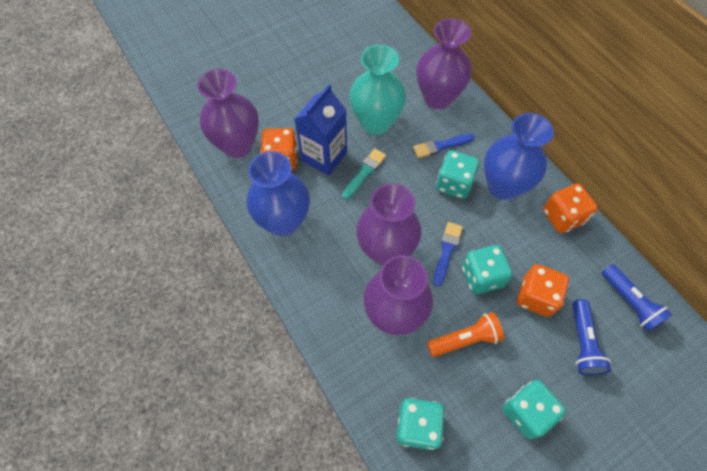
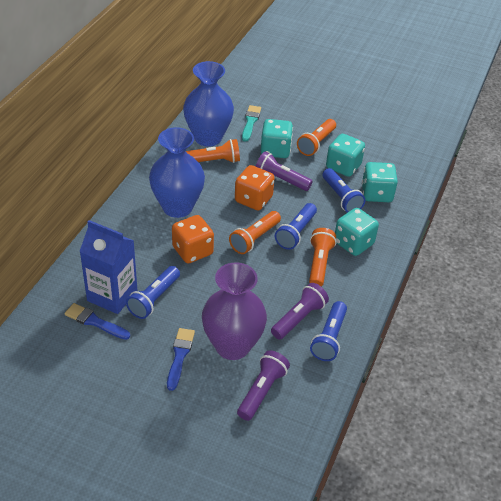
blue flashlight: [572,299,611,375] [602,264,673,332] = 2 -> [126,266,180,319] [275,203,317,250] [310,301,347,361] [323,168,365,213] = 4
orange dice: [260,128,298,170] [517,264,569,317] [543,183,598,233] = 3 -> [172,215,214,263] [235,165,275,211] = 2
orange flashlight: [427,312,504,357] = 1 -> [186,139,240,163] [229,211,281,254] [297,119,336,156] [309,228,336,287] = 4
purple flashlight: none = 0 -> [237,350,290,421] [255,152,313,191] [271,283,329,340] = 3
purple vase: [197,69,259,158] [356,183,421,265] [363,255,433,335] [416,18,472,109] = 4 -> [202,262,267,360] = 1
turquoise vase: [349,45,406,135] = 1 -> none = 0

